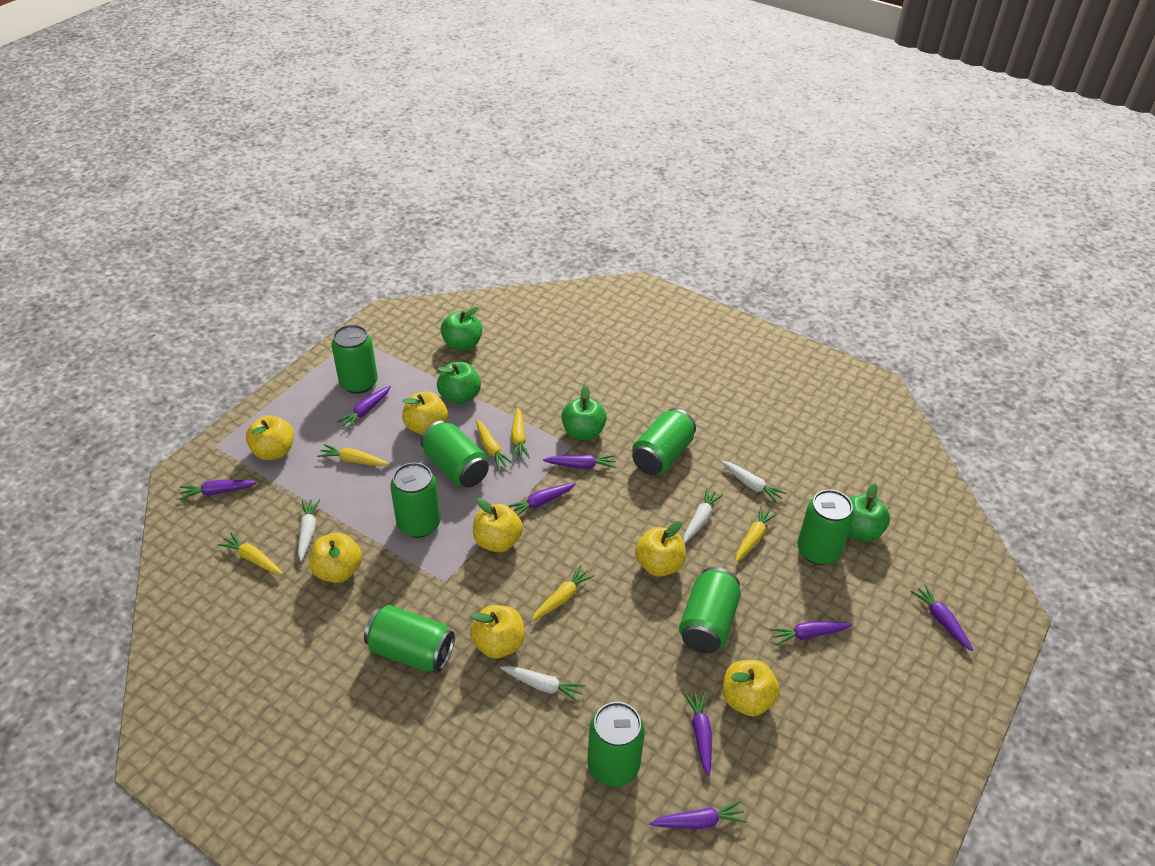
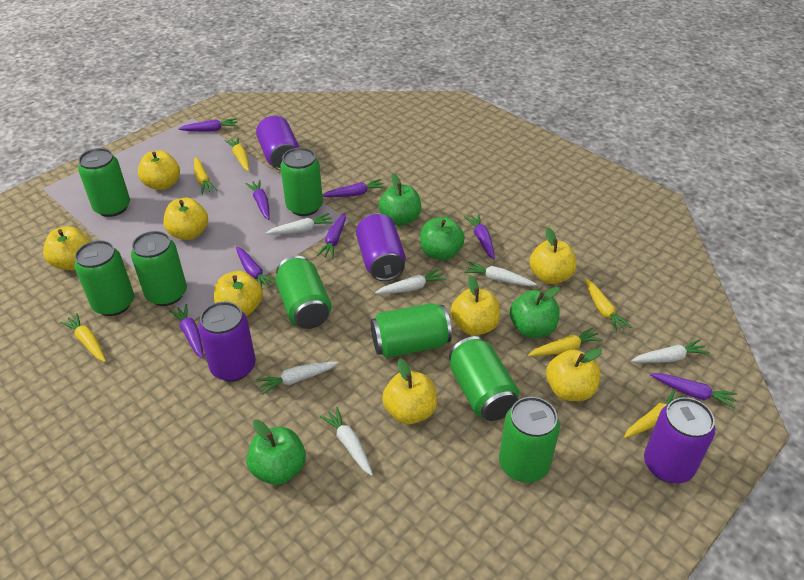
purple can: none = 0 -> [198,302,256,381] [256,116,300,171] [356,213,406,281] [644,397,715,483] = 4
white carrot: [298,499,320,561] [500,666,586,703] [684,488,723,543] [721,461,787,504] = 4 -> [256,362,338,395] [266,213,334,235] [319,407,373,476] [375,268,446,294] [464,261,537,286] [631,339,710,363] = 6
yellow apple: [246,415,294,460] [309,533,362,583] [402,392,448,435] [470,605,525,659] [473,498,523,552] [635,521,686,577] [723,660,780,716] = 7 -> [43,226,90,270] [138,150,180,190] [163,198,208,240] [214,271,263,316] [382,359,437,424] [451,275,500,336] [530,228,576,284] [546,348,602,401] = 8

